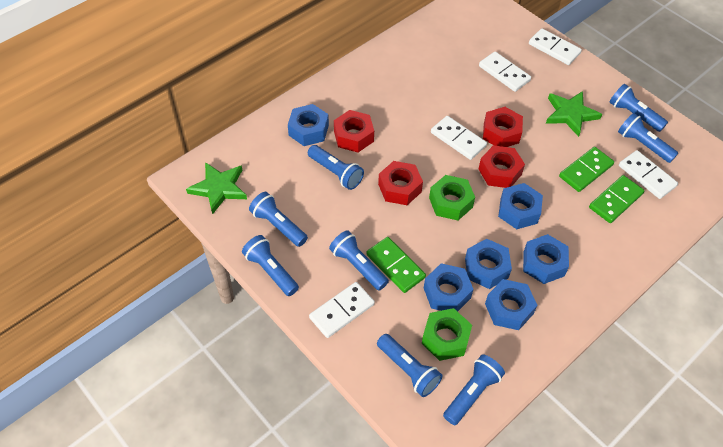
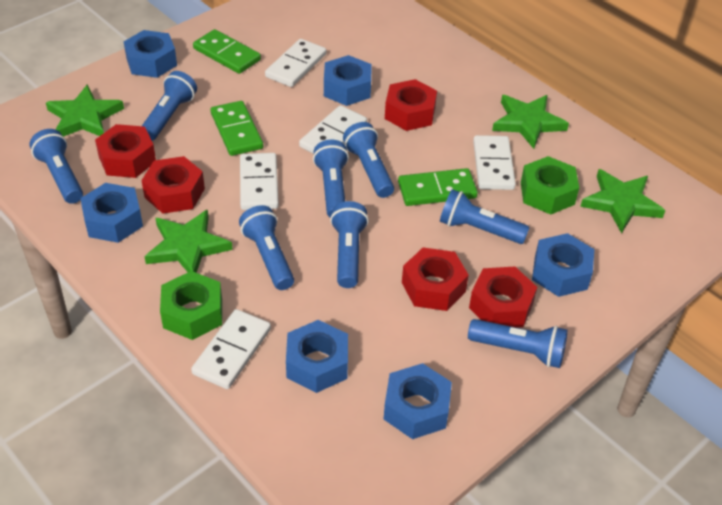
green star: [186,162,247,215] [546,91,602,137] = 2 -> [46,85,124,137] [145,209,233,273] [492,95,569,149] [580,169,665,233] = 4
red nut: [334,110,374,152] [378,161,423,205] [478,145,525,188] [483,107,523,147] = 4 -> [95,124,156,178] [141,156,205,214] [385,79,437,131] [402,247,469,311] [469,266,537,328] = 5

